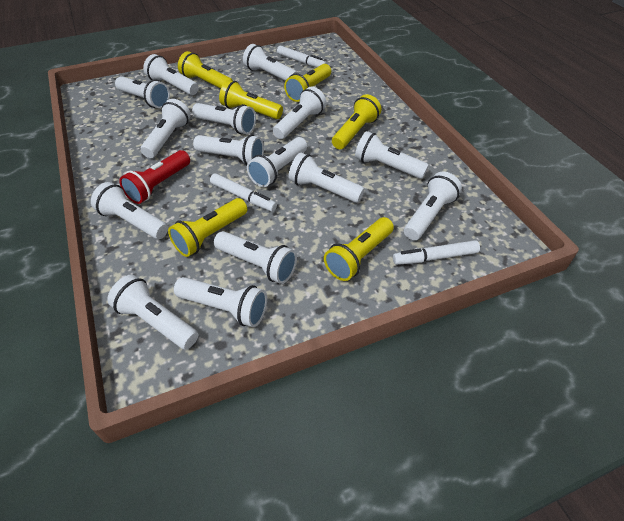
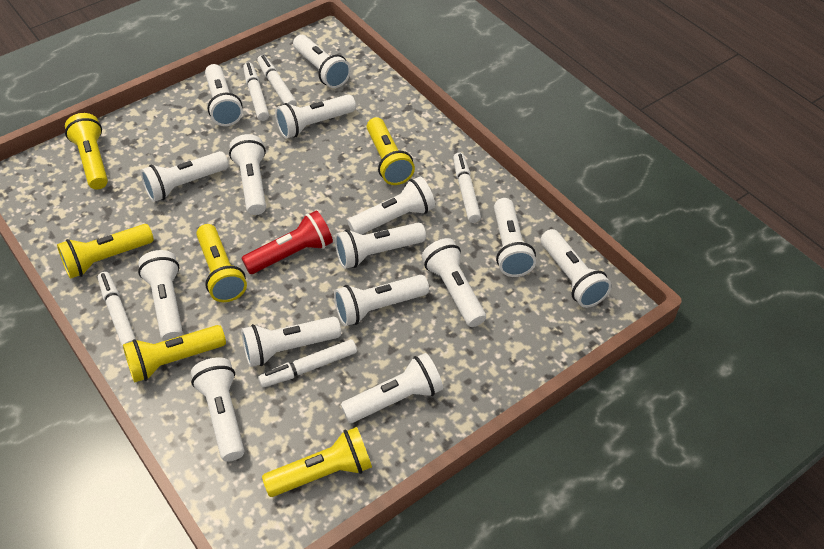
white marker: [210,173,277,212] [277,46,327,68] [393,240,480,265] = 3 -> [98,271,136,347] [243,62,269,121] [257,55,297,106] [258,339,357,388] [453,153,481,223] = 5

